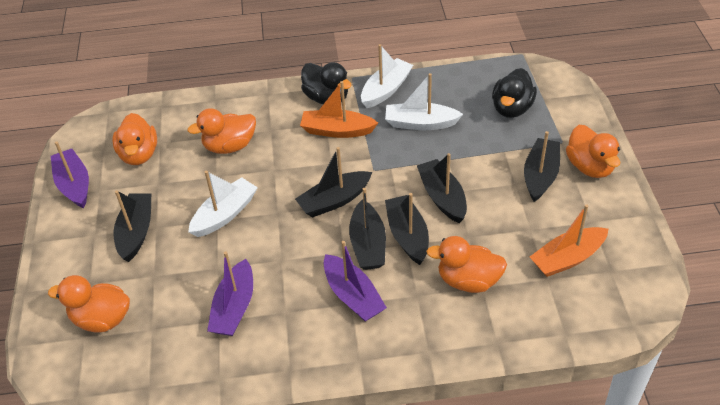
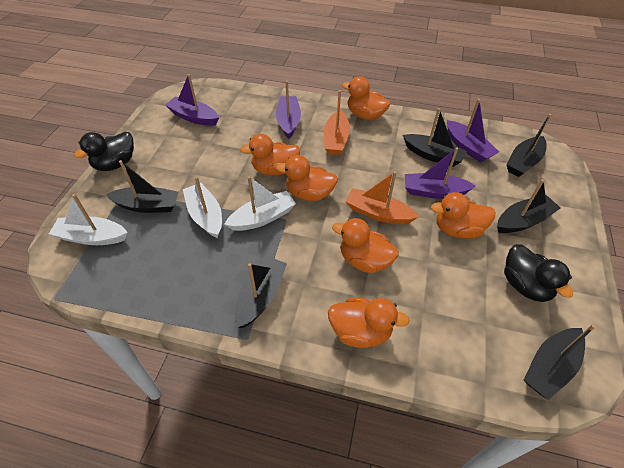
orange duck: [48,275,130,333] [112,113,157,165] [187,108,256,154] [426,236,507,293] [566,125,620,178] = 5 -> [240,134,300,176] [276,155,338,201] [328,298,410,348] [332,218,399,273] [342,76,390,120] [431,192,496,238] = 6
purple boat: [51,141,89,208] [207,251,253,336] [323,241,387,322] = 3 -> [165,74,219,126] [276,81,301,139] [405,147,475,199] [447,99,499,163] = 4

